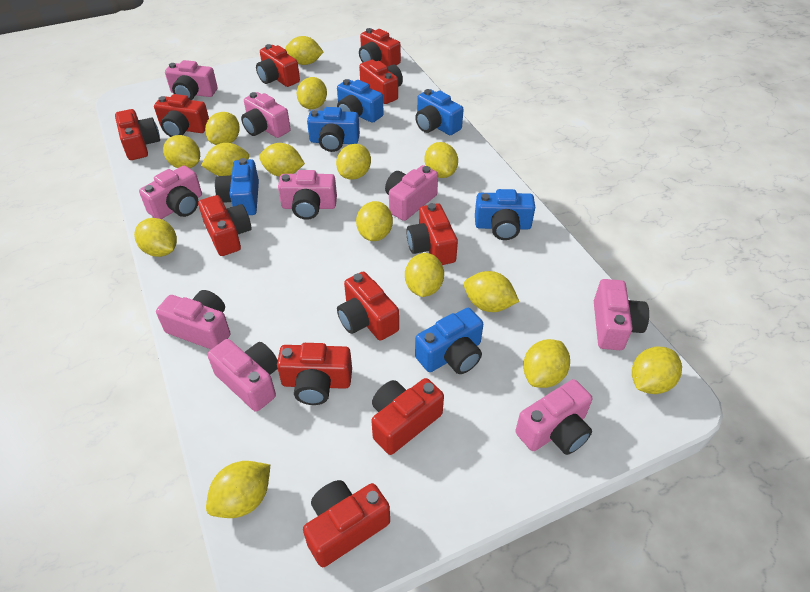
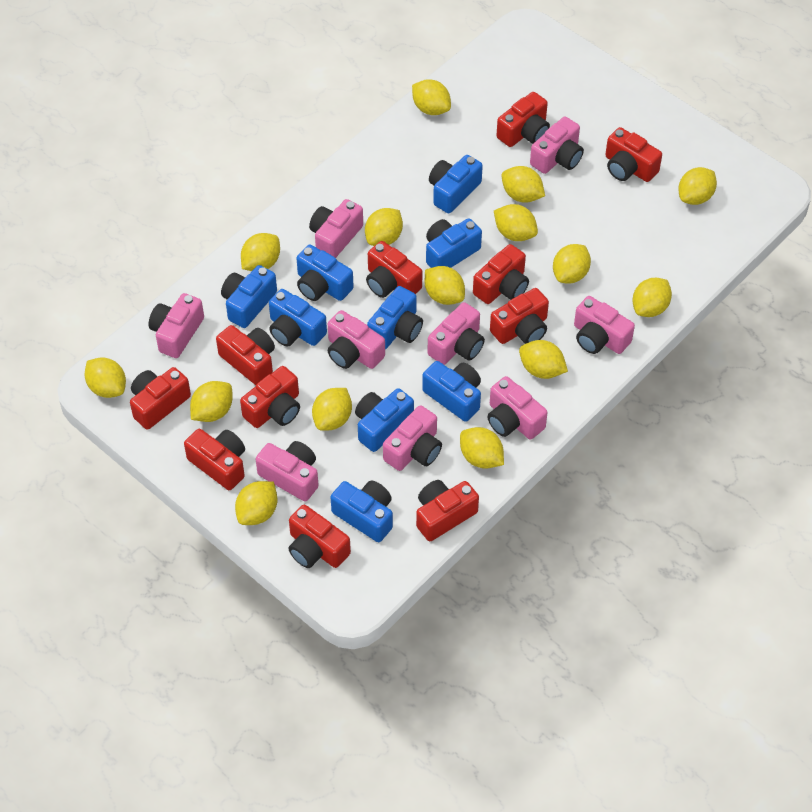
blue camera: [215,158,259,215] [307,107,360,152] [337,79,384,123] [415,89,464,135] [415,308,483,374] [475,189,535,240] = 6 -> [221,265,277,328] [269,289,327,347] [296,245,354,301] [330,480,393,542] [355,388,414,452] [367,286,423,349] [422,361,481,422] [426,218,482,268] [429,155,483,213] = 9

